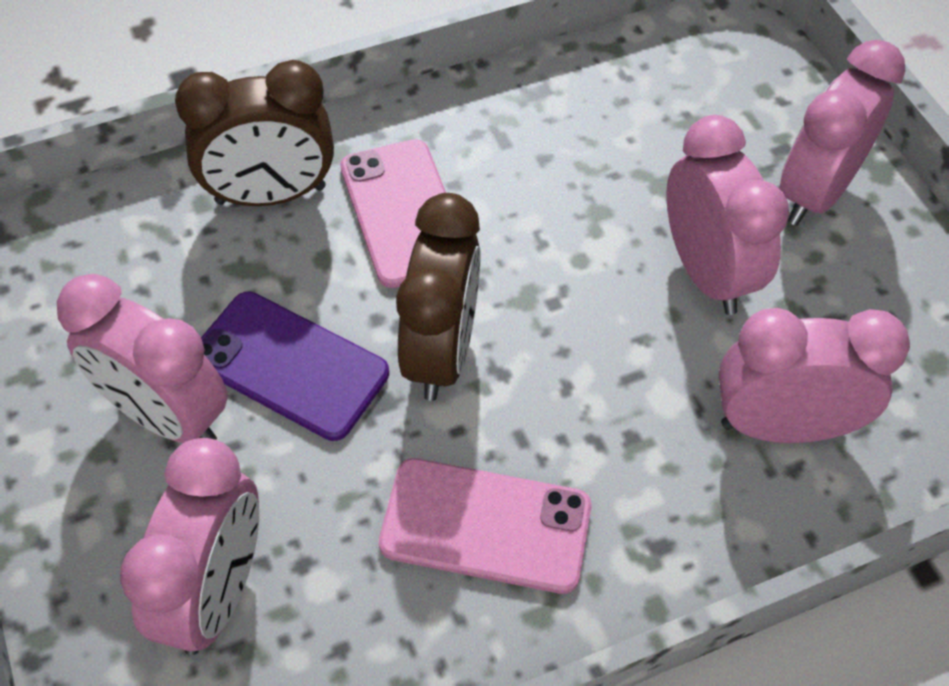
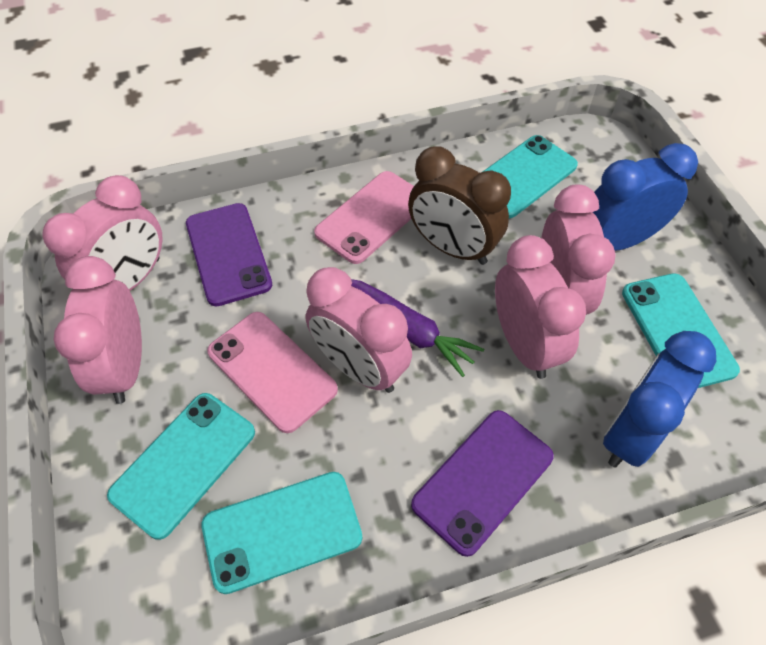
blue clock: none = 0 -> [593,143,698,251] [603,331,716,468] = 2
brown clock: [175,60,334,206] [396,193,481,401] = 2 -> [408,146,511,265] = 1
purple carrot: none = 0 -> [351,279,484,377] = 1
purple phone: [201,292,389,441] = 1 -> [186,203,272,306] [411,410,554,557] = 2
turquoise phone: none = 0 -> [107,393,255,540] [201,472,362,594] [483,135,578,218] [622,273,740,388] = 4

